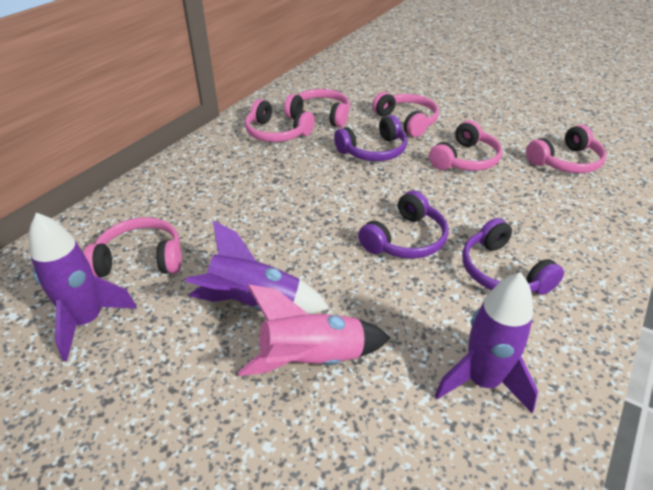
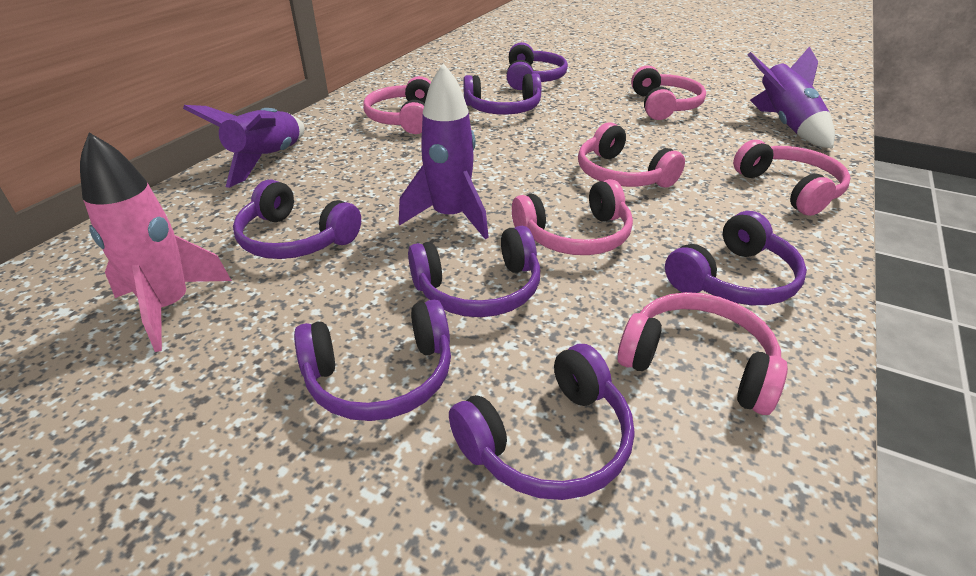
purple headphones: [334,115,407,161] [358,191,449,259] [462,218,564,295] = 3 -> [233,179,361,259] [294,299,451,421] [408,226,540,317] [449,344,635,500] [463,73,541,115] [507,42,568,90] [665,211,807,305] = 7

